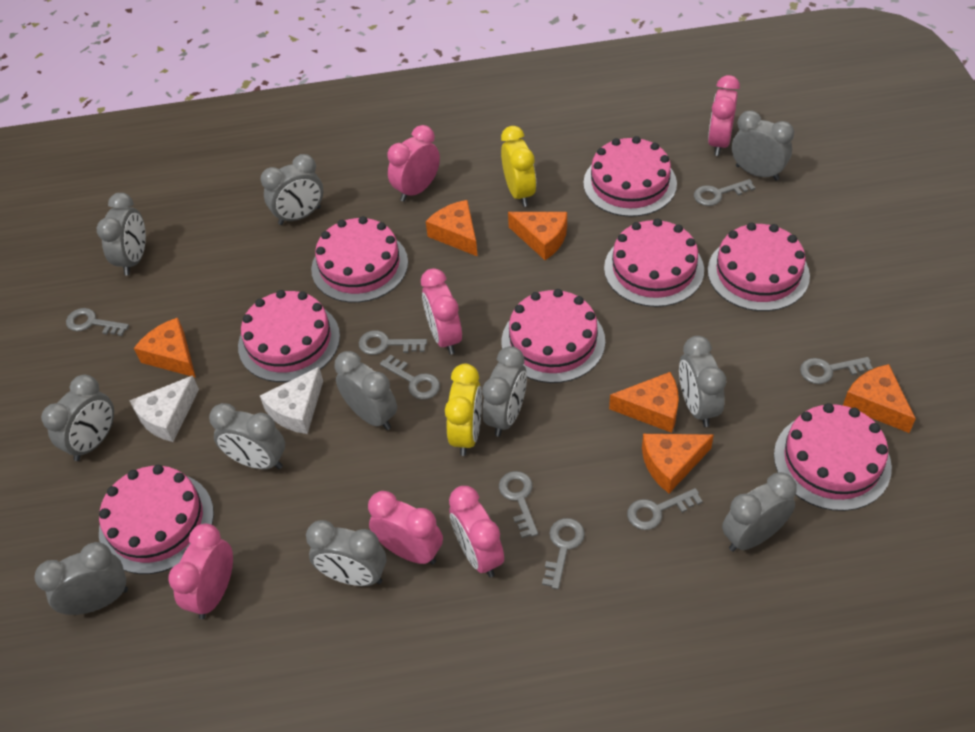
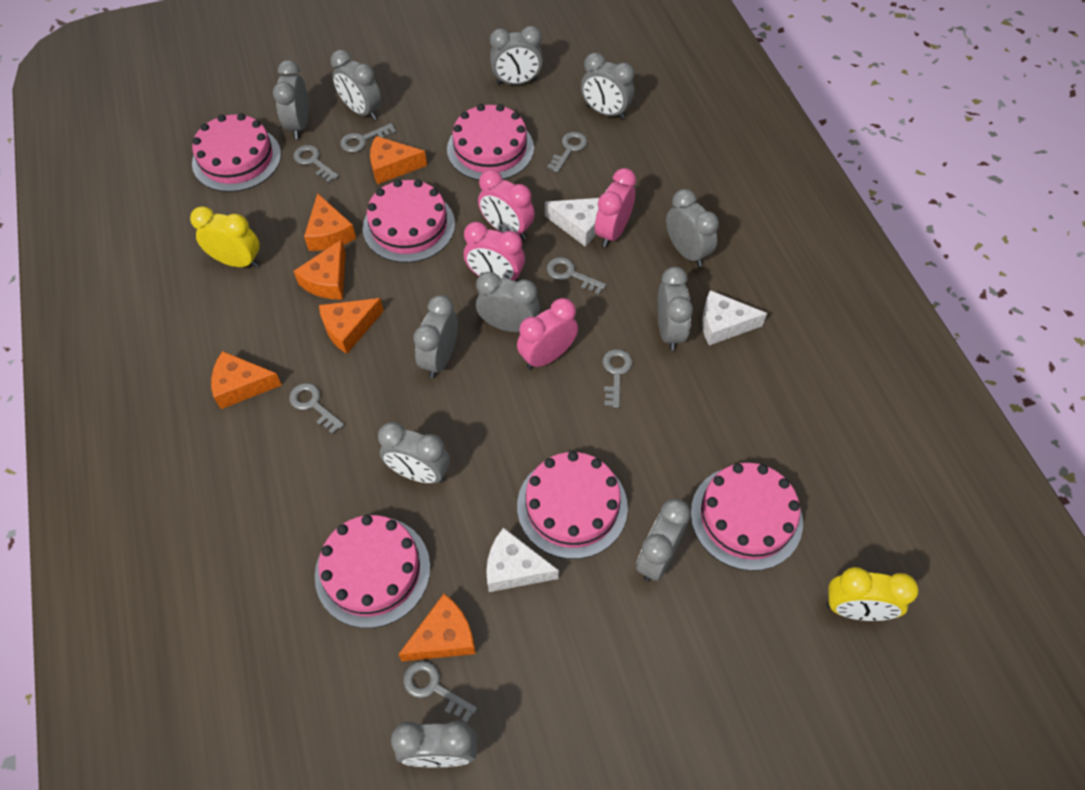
grey key: [66,308,129,336] [359,330,427,355] [380,355,440,400] [499,471,538,538] [542,518,585,589] [627,488,703,530] [694,179,755,206] [800,357,873,384] = 8 -> [289,383,344,434] [294,145,339,183] [340,123,396,153] [403,661,478,723] [547,132,588,173] [547,257,606,295] [603,349,633,408] = 7
pink cake: [99,465,214,574] [238,290,340,382] [311,216,408,303] [502,289,605,383] [583,136,677,217] [604,218,704,307] [708,223,810,311] [774,403,892,511] = 8 -> [192,113,281,192] [315,515,430,628] [363,179,455,263] [447,104,534,180] [517,451,628,559] [691,463,803,571] = 6
pink clock: [168,524,233,619] [368,491,443,564] [387,125,440,202] [421,268,462,355] [449,486,504,577] [708,75,740,156] = 6 -> [464,222,525,282] [478,170,535,239] [517,298,578,369] [595,168,636,247] = 4
white cheese: [129,375,199,442] [260,367,323,434] = 2 -> [486,527,559,592] [545,198,599,247] [702,290,767,345] = 3

